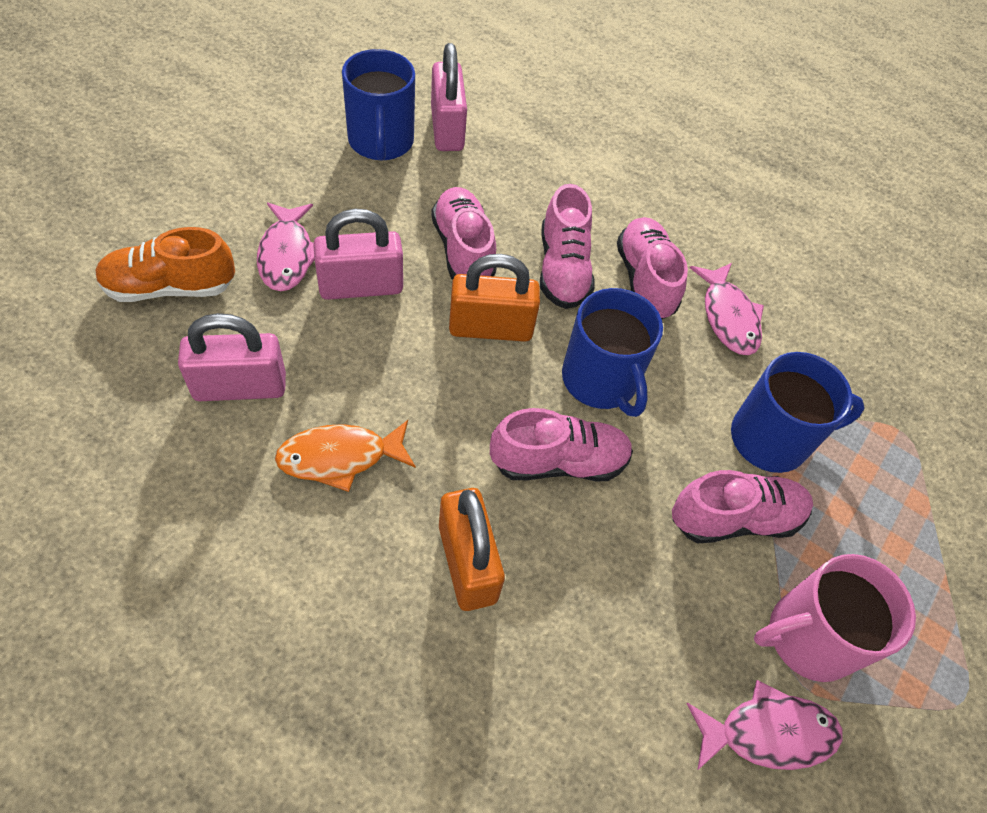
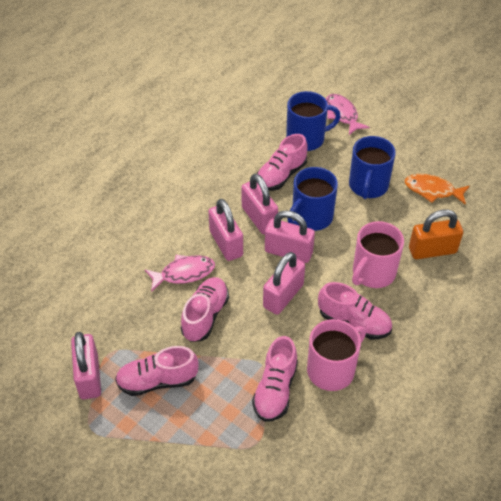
orange padlock: [439,488,505,611] [449,254,540,342] = 2 -> [409,209,463,259] = 1
orange shoe: [95,227,235,302] = 1 -> none = 0
pink fish: [257,203,315,291] [686,680,843,770] [690,263,764,355] = 3 -> [145,255,215,292] [326,94,370,135] = 2
pink mug: [754,554,916,682] = 1 -> [307,319,366,391] [352,221,404,288] = 2
pink padlock: [178,313,286,401] [313,209,403,300] [431,43,467,151] = 3 -> [71,332,101,400] [208,199,243,261] [241,174,278,235] [263,252,305,315] [265,210,315,263] = 5

